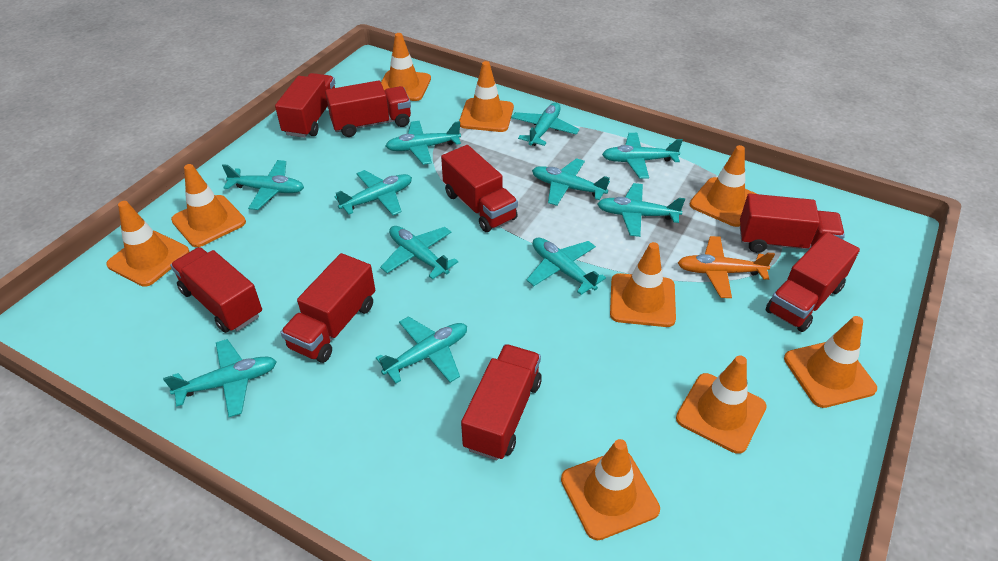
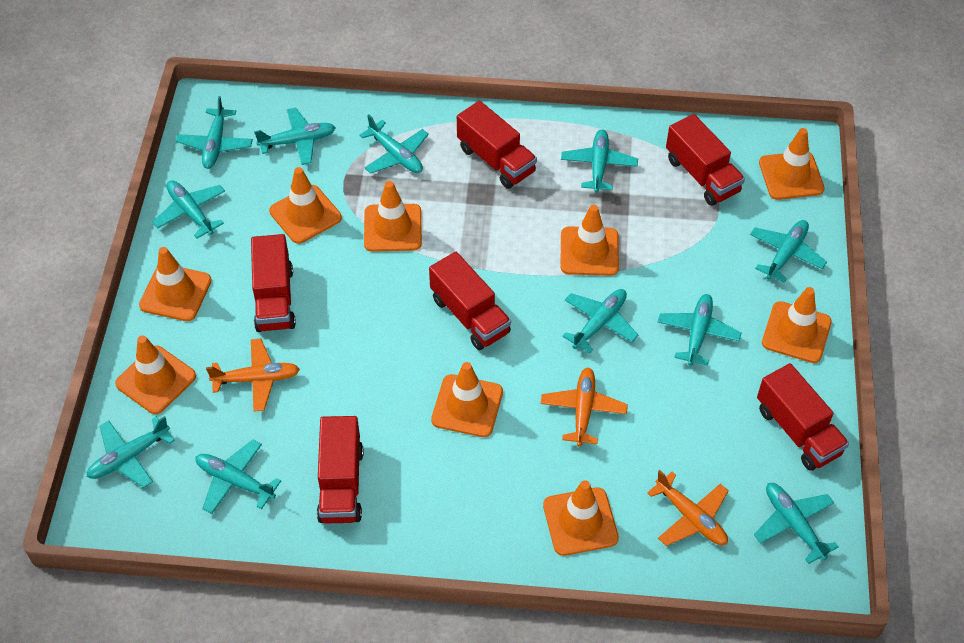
orange plane: [678,236,775,298] = 1 -> [206,339,300,412] [541,367,628,446] [647,470,728,546] = 3
red truck: [170,247,262,333] [275,73,335,138] [281,253,375,363] [325,80,411,137] [441,145,518,232] [461,344,542,460] [740,194,845,253] [766,232,860,332] = 8 -> [251,234,296,332] [317,416,363,523] [429,252,511,350] [457,101,537,189] [666,114,745,206] [757,363,849,471] = 6

